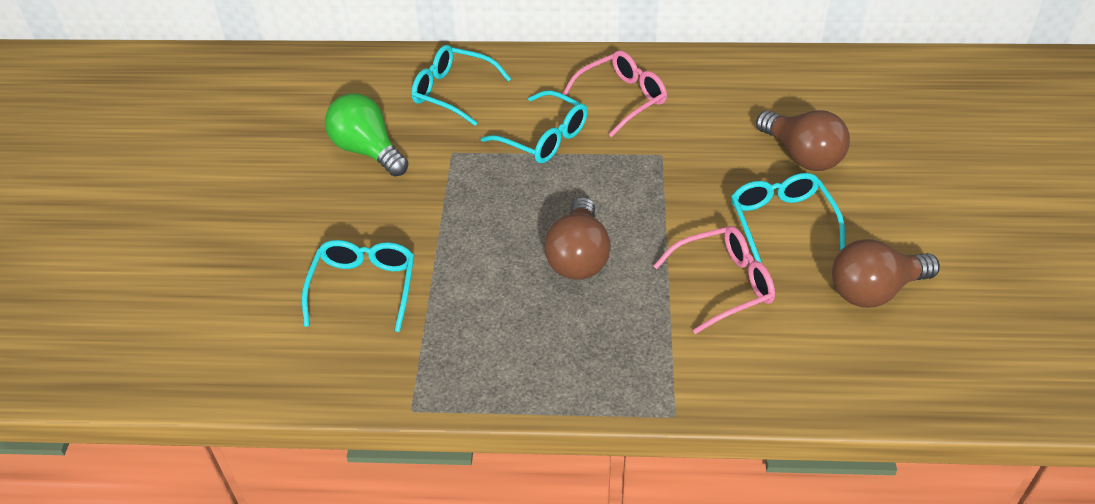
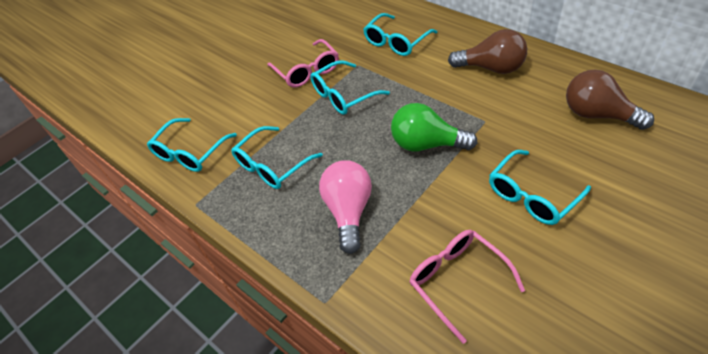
brown light bulb: [544,197,611,280] [756,110,850,171] [832,239,940,308] = 3 -> [448,29,527,74] [566,69,654,130] = 2
pink light bulb: none = 0 -> [319,160,372,254] = 1
turquoise glasses: [302,240,414,332] [411,45,511,126] [481,90,588,163] [731,173,845,263] = 4 -> [147,118,237,172] [231,126,323,189] [310,60,390,115] [363,13,437,56] [489,150,591,225] = 5

